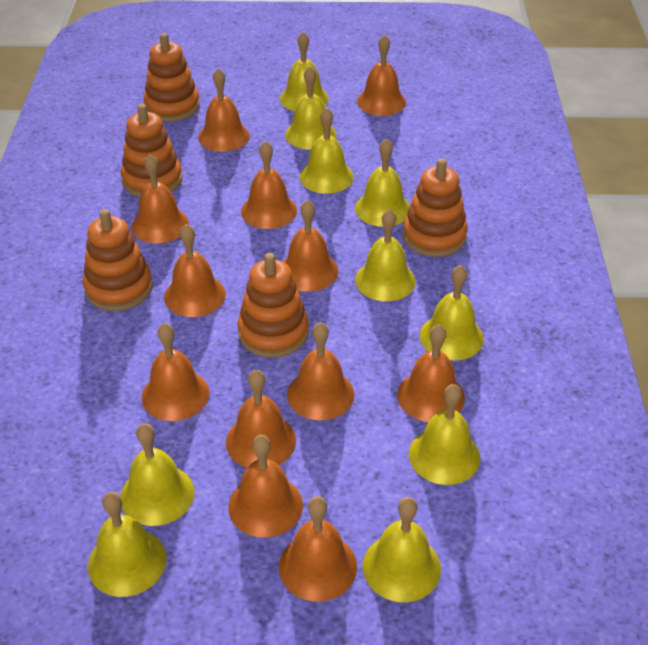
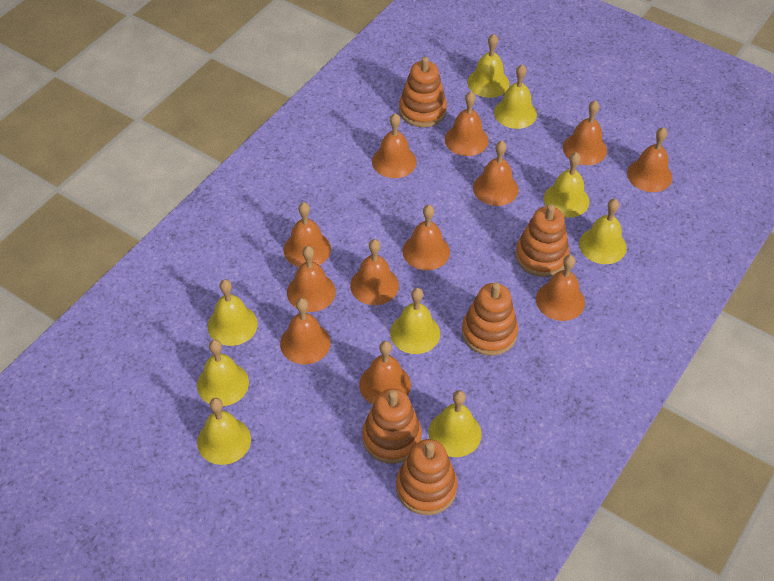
yellow bell: [88,492,166,597] [121,423,194,526] [280,32,329,111] [285,67,336,150] [300,108,354,194] [355,138,410,227] [355,209,416,301] [363,497,441,602] [409,384,480,485] [420,265,484,361] = 10 -> [197,339,249,406] [197,398,251,465] [208,279,258,346] [390,288,440,354] [428,390,482,457] [467,34,510,98] [494,64,537,129] [544,152,589,218] [579,199,627,264] = 9

